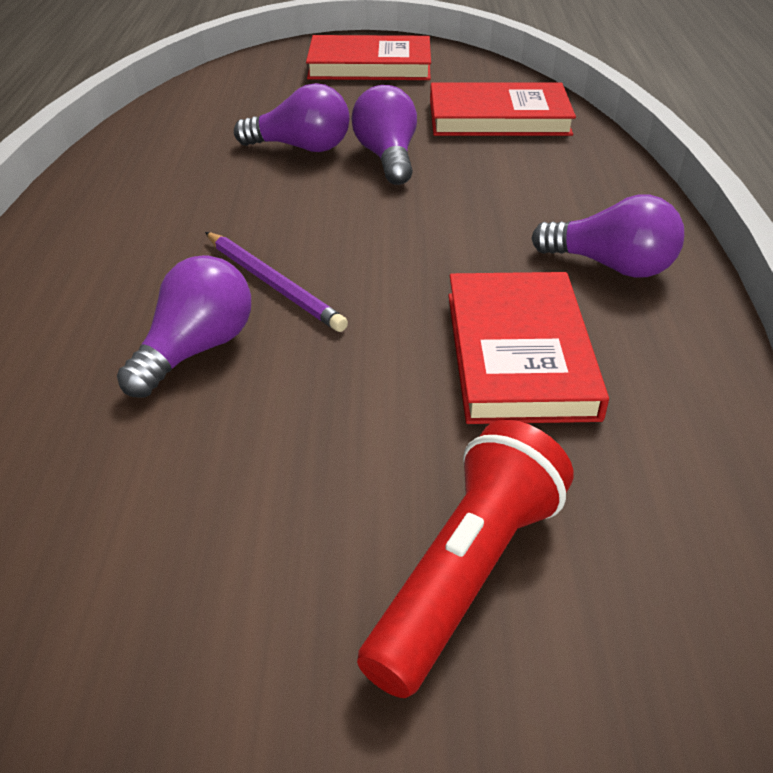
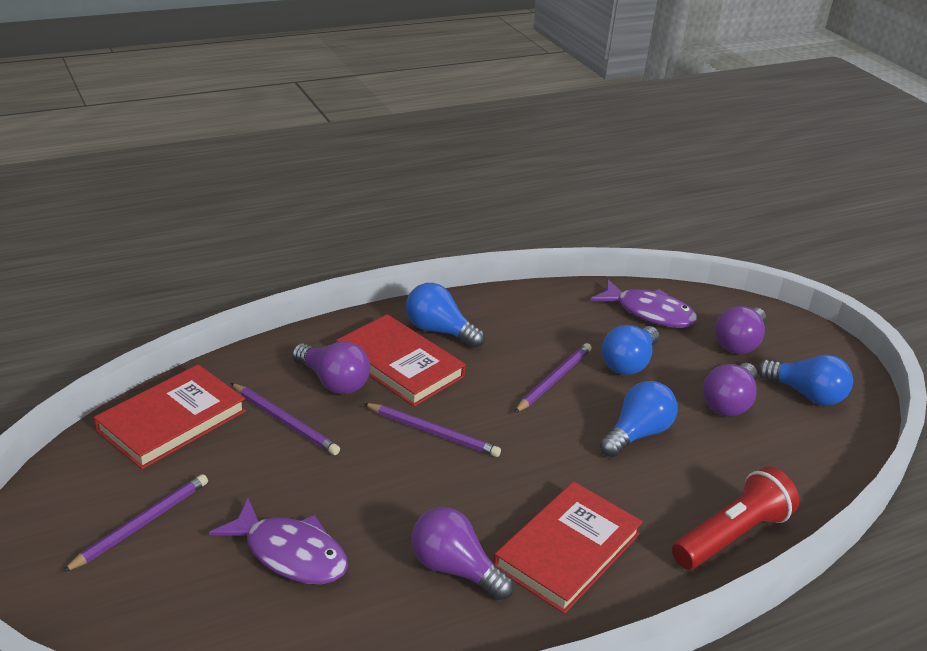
blue light bulb: none = 0 -> [406,283,485,348] [600,381,678,457] [602,325,659,375] [757,355,853,406] = 4
purple fish: none = 0 -> [209,498,348,584] [590,279,698,328] = 2
purple pencil: [205,232,348,332] = 1 -> [62,474,208,573] [231,383,340,455] [363,403,501,457] [514,343,592,413] = 4

